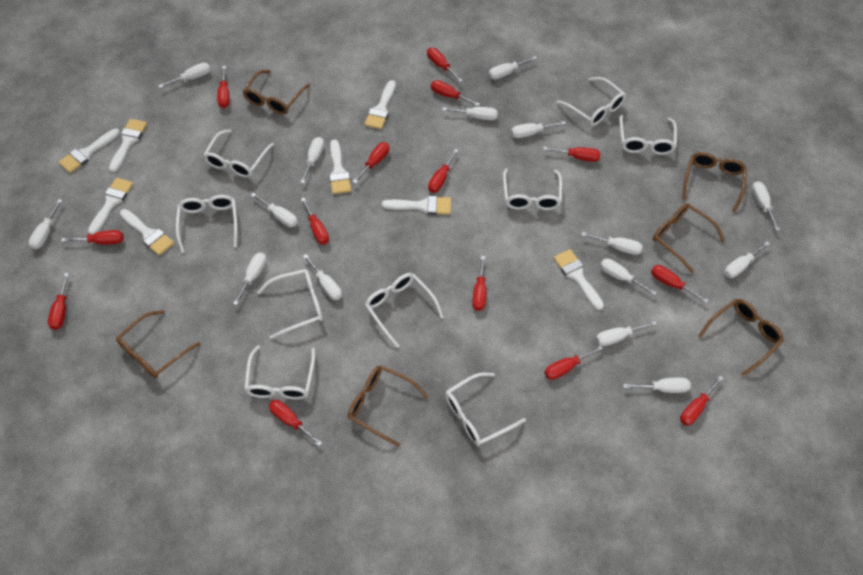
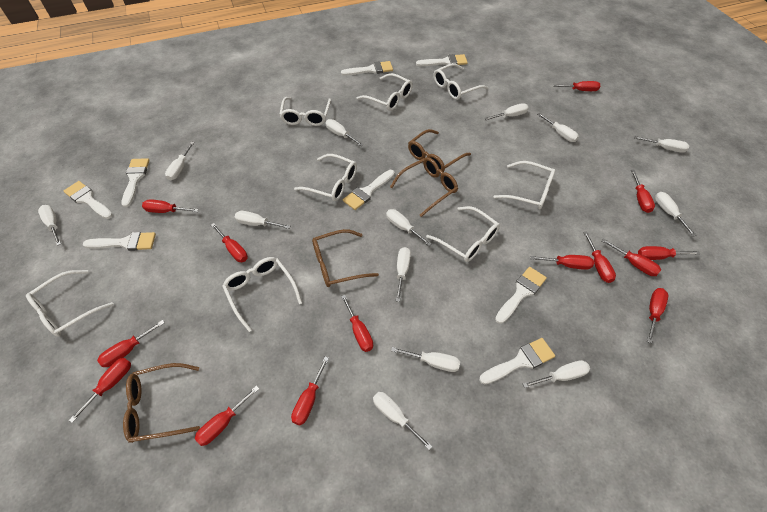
brown glasses: [116,310,200,378] [243,70,310,115] [348,365,428,447] [653,203,725,274] [682,152,747,212] [698,299,784,377] = 6 -> [123,363,200,443] [312,229,379,287] [390,157,458,217] [408,129,471,172] = 4
white glasses: [176,195,238,253] [203,129,274,177] [244,345,315,399] [257,269,323,339] [365,273,444,348] [445,372,526,446] [503,168,562,210] [556,77,626,126] [619,114,677,155] = 9 -> [26,270,114,337] [222,257,302,332] [279,97,331,126] [294,154,357,201] [356,73,413,111] [426,206,500,262] [434,63,489,100] [493,161,555,209] = 8
white screwdriver: [28,199,62,249] [159,63,211,88] [233,252,267,305] [251,193,298,227] [301,137,324,183] [303,254,342,300] [443,107,498,120] [489,56,537,79] [511,121,566,138] [582,232,643,255] [596,321,657,346] [600,258,657,295] [623,378,691,393] [724,241,770,278] [751,181,780,231] = 15 -> [38,205,61,246] [165,142,194,181] [235,211,290,229] [325,119,364,146] [373,392,433,450] [386,209,431,246] [391,347,460,372] [396,247,411,302] [484,103,529,120] [523,360,590,388] [537,113,579,142] [634,136,689,153] [655,192,697,237] = 13

